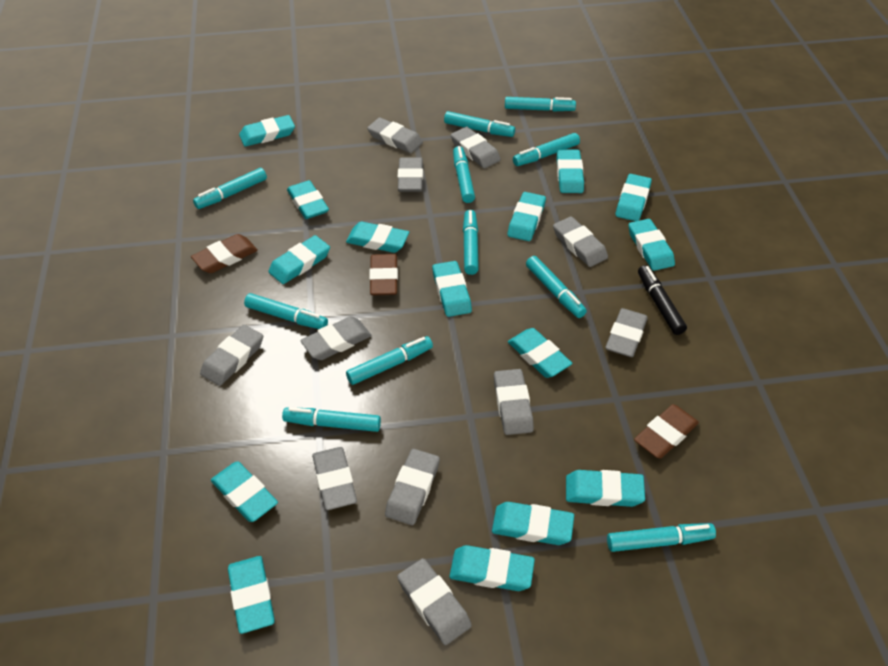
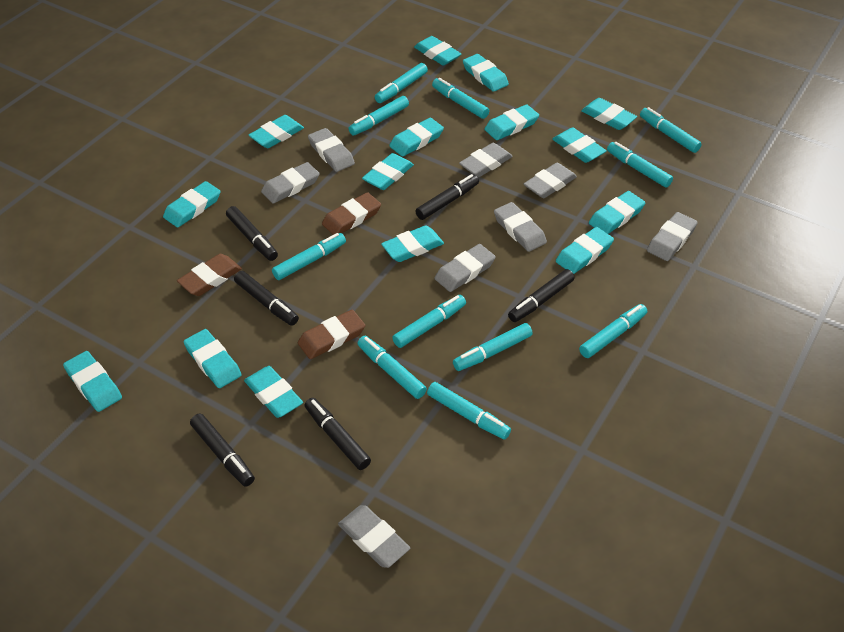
black marker: [638,265,687,335] = 1 -> [190,413,255,487] [226,206,278,261] [234,271,299,326] [304,398,371,470] [415,174,479,220] [508,269,575,322] = 6
grey eraser: [200,325,263,386] [300,316,371,360] [312,447,357,510] [367,117,423,153] [385,449,440,525] [397,558,472,645] [398,157,423,192] [451,127,501,168] [494,369,534,435] [553,216,608,267] [605,308,648,357] = 11 -> [261,162,320,203] [308,128,355,172] [338,505,410,568] [435,244,496,292] [459,143,513,177] [494,202,547,252] [524,163,577,198] [647,212,698,261] = 8

